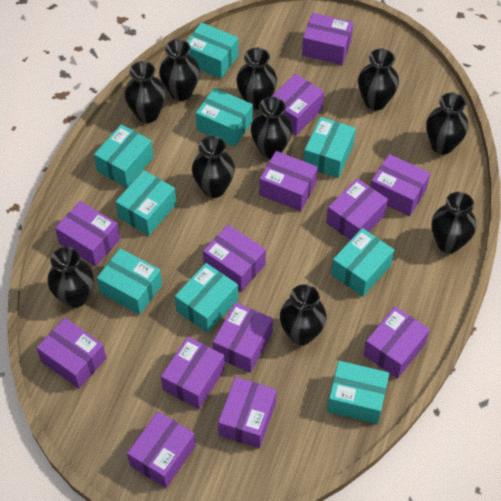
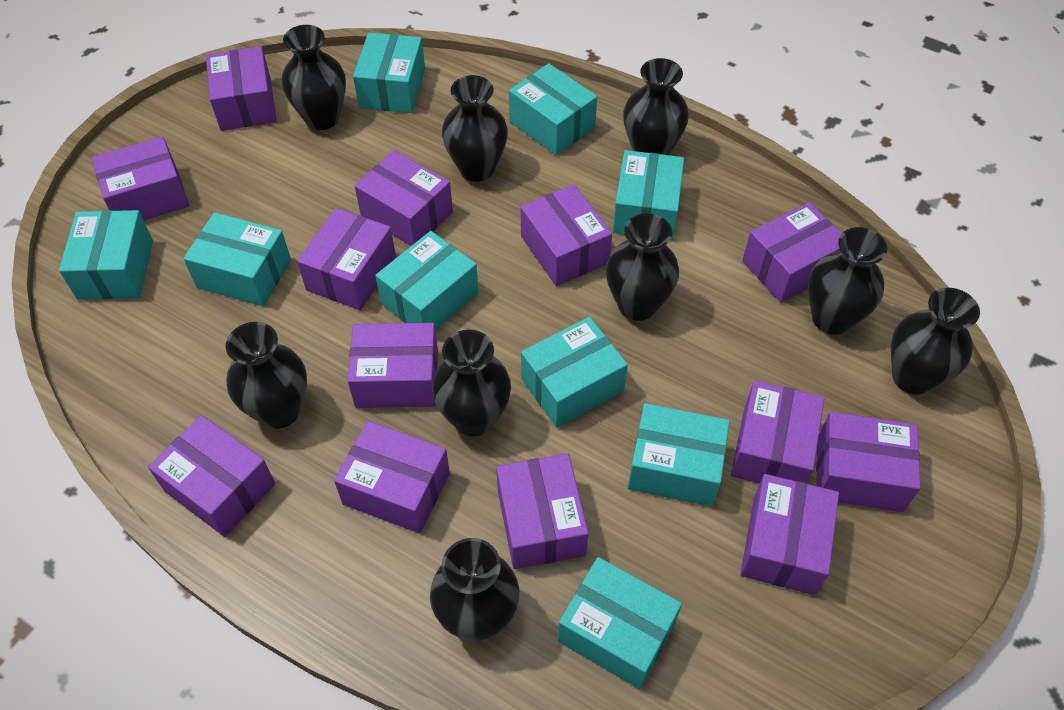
black vase: [48,247,94,308] [124,61,166,123] [159,39,200,101] [192,136,235,198] [236,48,277,109] [251,97,293,159] [280,284,327,345] [358,48,399,110] [426,93,469,154] [432,192,476,253] = 10 -> [226,322,307,429] [282,25,346,130] [430,538,520,641] [432,330,511,436] [442,75,508,182] [606,213,679,321] [623,58,689,155] [808,227,887,335] [891,288,980,395] = 9

